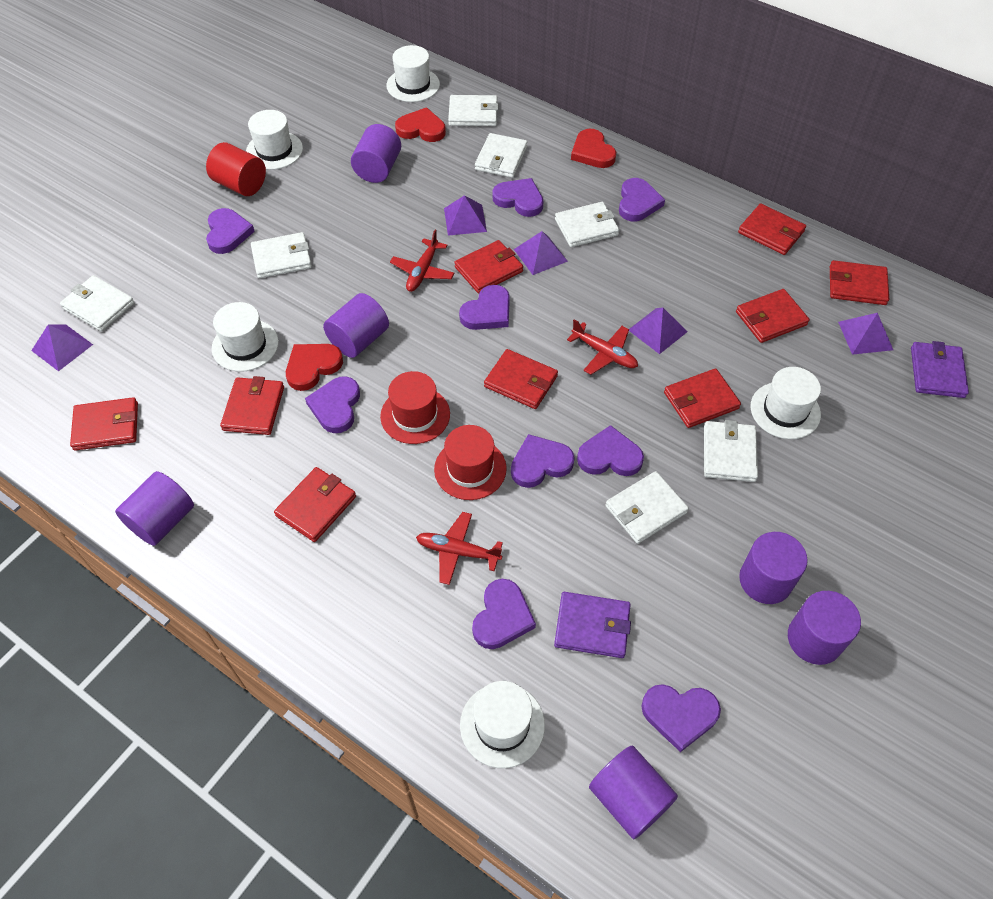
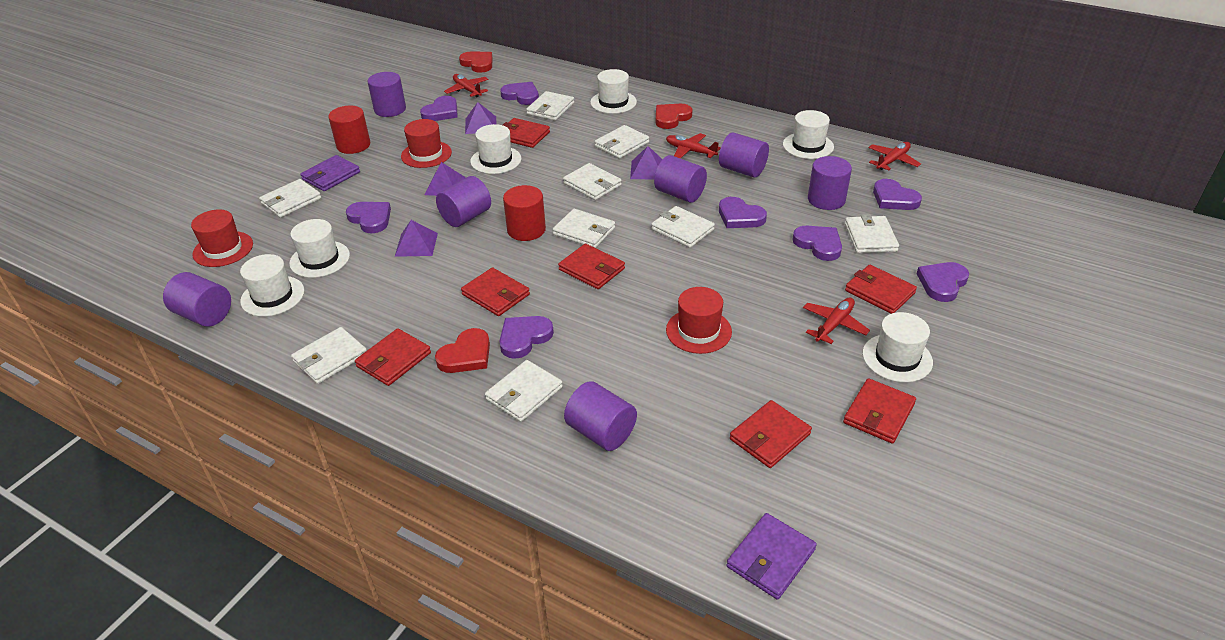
purple cylinder: [115,471,194,546] [323,293,389,358] [351,124,401,183] [589,746,678,839] [739,532,808,604] [788,591,861,665] = 6 -> [163,272,231,327] [368,72,406,117] [436,176,491,227] [564,381,637,451] [654,155,707,203] [719,133,769,178] [808,156,852,210] = 7
purple heart: [206,208,255,254] [305,376,360,433] [459,285,510,330] [472,579,536,649] [492,178,543,217] [511,434,575,488] [577,425,644,476] [619,178,665,222] [641,684,721,752] = 9 -> [346,202,391,233] [420,96,458,121] [500,82,539,105] [500,316,554,359] [719,197,767,228] [792,226,842,261] [873,179,922,210] [917,262,969,302] = 8
purple pyramid: [31,325,93,372] [444,195,487,236] [514,231,568,275] [629,308,688,354] [838,313,893,355] = 5 -> [395,220,438,257] [425,162,466,196] [465,102,496,134] [630,146,662,179] = 4
red cylinder: [206,142,266,196] = 1 -> [328,106,370,154] [503,185,546,241] = 2
red hat: [380,371,450,444] [434,425,507,500] = 2 -> [191,209,253,267] [401,119,452,168] [666,287,732,354] = 3
red plane: [390,230,455,292] [416,512,503,585] [567,319,638,375] = 3 -> [444,74,489,98] [666,133,721,159] [803,298,870,344] [868,142,921,171] = 4
red wallet: [70,397,138,451] [220,376,284,435] [274,467,356,542] [454,240,523,294] [484,349,558,409] [664,368,741,428] [736,289,810,343] [738,203,806,255] [830,260,889,305] = 9 -> [355,328,431,386] [461,267,530,316] [503,118,550,148] [558,244,625,289] [730,400,812,468] [843,378,916,444] [845,265,917,314] = 7
white hat: [212,302,279,372] [246,110,303,170] [386,45,440,102] [460,681,545,768] [751,367,821,439] = 5 -> [240,254,305,317] [289,219,350,278] [470,124,521,174] [590,69,637,114] [783,110,834,159] [862,312,933,382] = 6
white wallet: [60,275,134,332] [251,232,312,278] [448,95,499,126] [475,133,527,178] [555,202,619,247] [605,471,689,544] [704,420,758,482] = 7 -> [259,179,321,218] [291,327,367,384] [485,360,563,422] [526,91,574,121] [553,209,615,248] [563,163,622,200] [595,125,649,159] [651,206,715,248] [845,214,899,253] = 9

